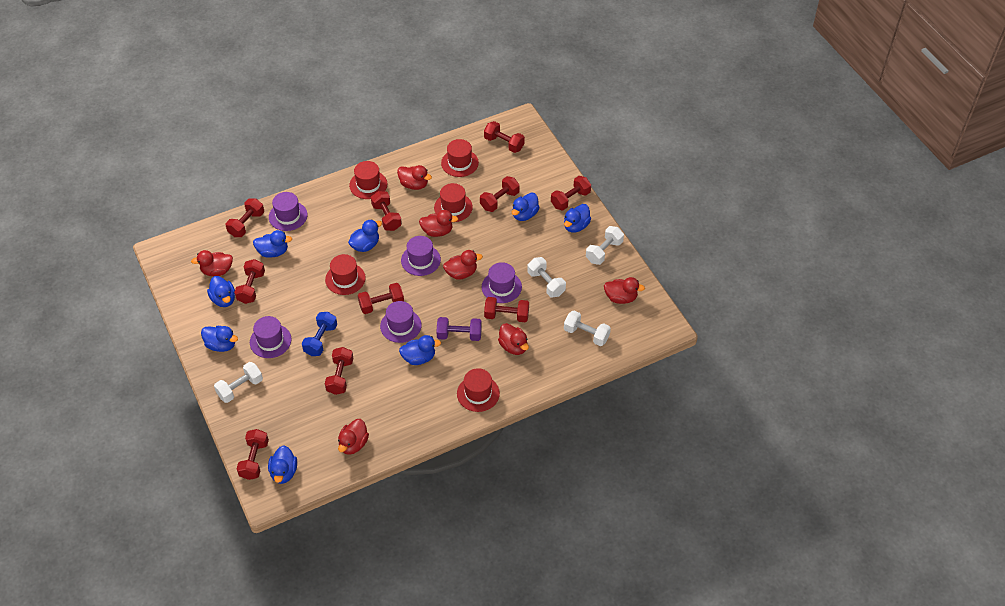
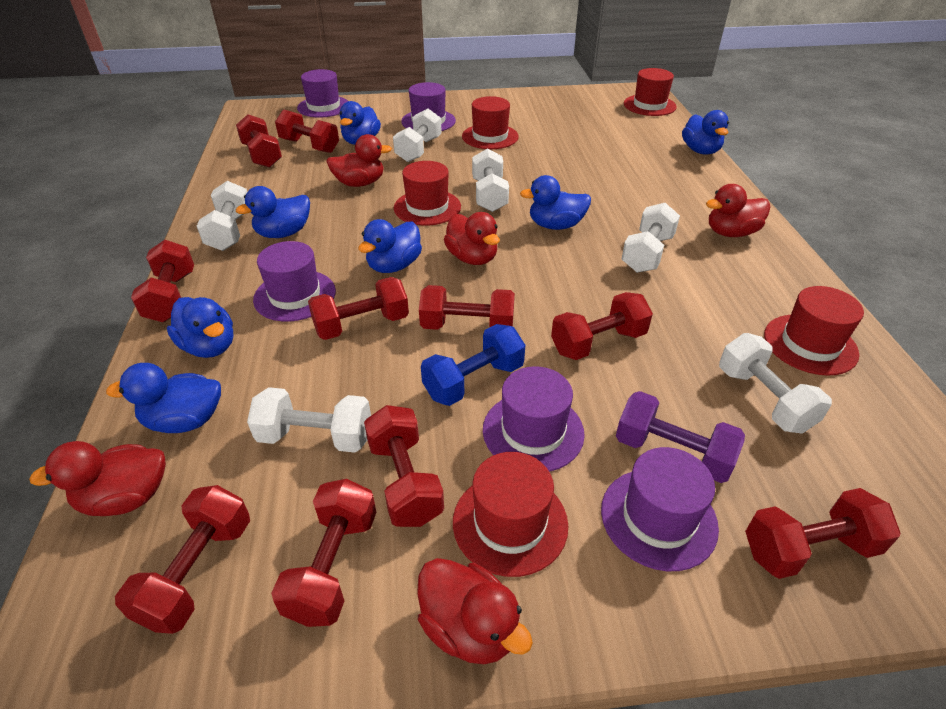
blue duck: [201,326,238,352] [207,276,235,307] [253,230,292,258] [268,445,297,484] [348,219,382,252] [399,335,441,365] [512,193,540,221] [564,204,591,233] = 8 -> [106,363,221,433] [167,297,233,358] [236,186,310,238] [340,101,381,145] [358,219,422,273] [520,175,591,230] [682,110,729,155] = 7
red duck: [191,250,233,276] [338,419,369,455] [397,165,432,190] [419,210,458,237] [443,250,483,280] [498,323,529,355] [604,277,645,304] = 7 -> [29,441,166,516] [326,134,392,187] [417,558,533,664] [444,212,500,265] [706,184,770,237] = 5
white dumbbell: [214,362,263,403] [527,257,566,297] [564,311,611,346] [586,226,624,265] = 4 -> [197,181,247,251] [247,387,371,453] [393,109,442,162] [472,148,509,212] [622,203,680,273] [719,333,832,434] = 6

